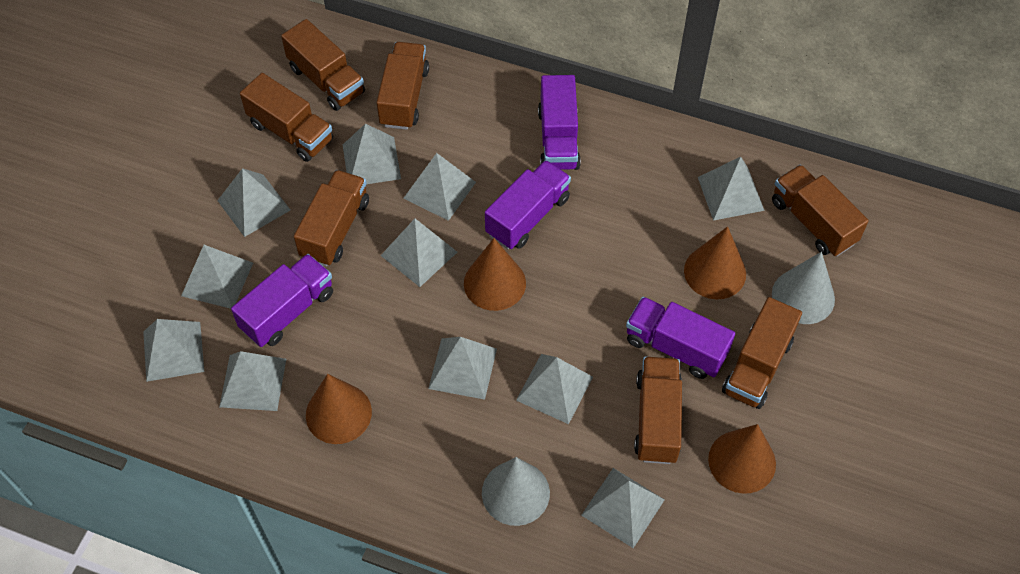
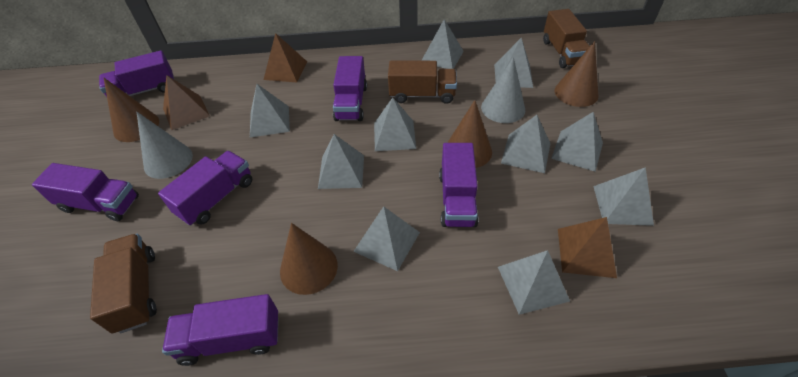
brown pyramid: none = 0 -> [163,75,210,130] [263,33,307,82] [558,217,617,278] = 3
brown truck: [240,73,333,162] [281,19,365,111] [294,170,369,266] [376,42,429,130] [634,357,682,464] [722,297,802,409] [772,165,869,256] = 7 -> [90,234,157,333] [388,61,457,104] [543,9,590,68] = 3
grey pyramid: [143,319,204,382] [181,245,253,309] [217,168,290,237] [219,351,286,411] [343,123,401,184] [381,219,457,287] [403,153,476,221] [428,337,497,400] [516,354,593,424] [581,468,665,548] [698,157,765,221] = 11 -> [250,84,290,138] [318,134,364,189] [353,207,420,271] [374,97,416,151] [421,19,464,69] [494,38,533,88] [498,250,570,315] [501,115,551,173] [551,112,603,172] [593,167,654,226] = 10
purple truck: [231,254,333,347] [485,160,571,249] [538,75,581,170] [626,297,735,379] = 4 -> [32,163,139,221] [99,50,174,97] [158,151,252,226] [162,294,279,366] [333,56,367,121] [439,143,479,227] = 6

